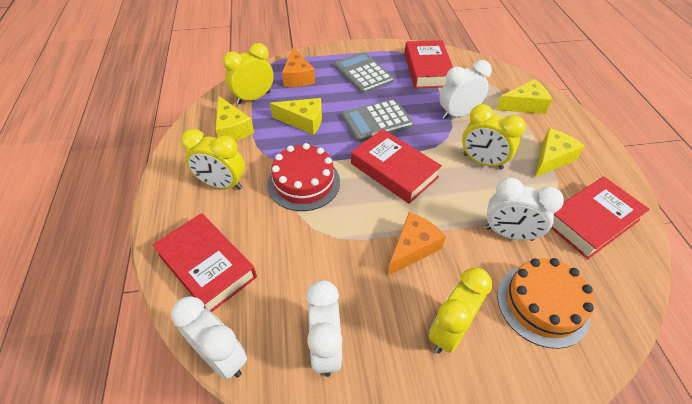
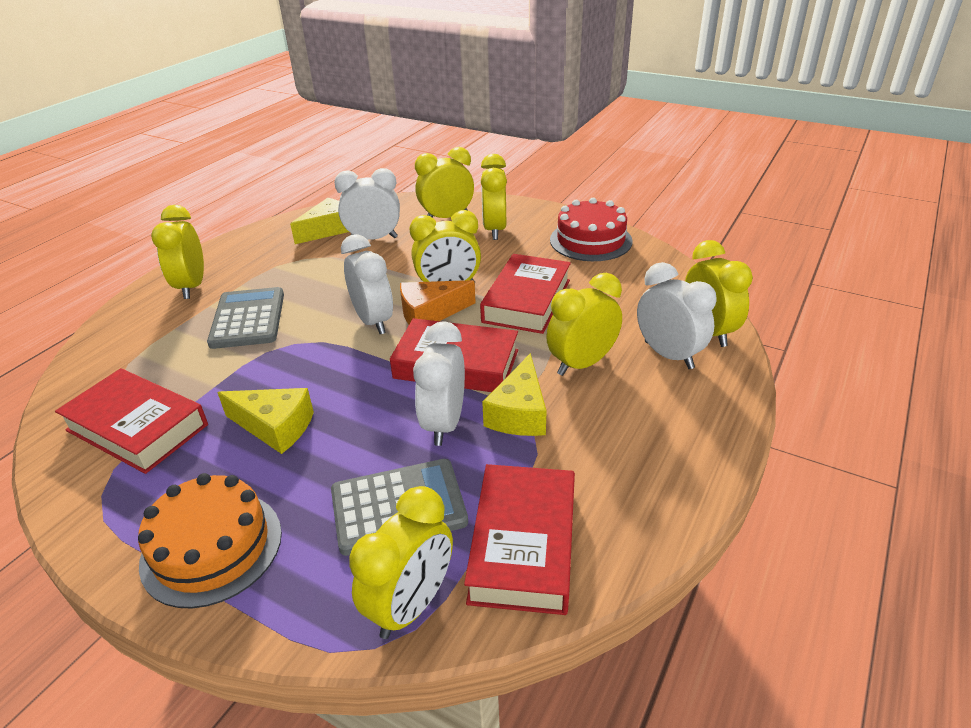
orange cheese: [282,47,315,87] [388,212,446,275] = 2 -> [400,280,476,324] = 1
yellow cheese: [215,96,254,141] [270,98,322,135] [496,79,552,114] [535,128,585,177] = 4 -> [217,388,314,454] [290,198,349,244] [482,353,547,436] = 3
yellow clock: [181,129,245,190] [223,43,274,104] [429,268,492,353] [462,104,526,169] = 4 -> [151,205,204,299] [349,486,453,639] [410,210,481,282] [415,147,474,218] [481,154,507,240] [546,273,622,376] [685,240,753,347] = 7

